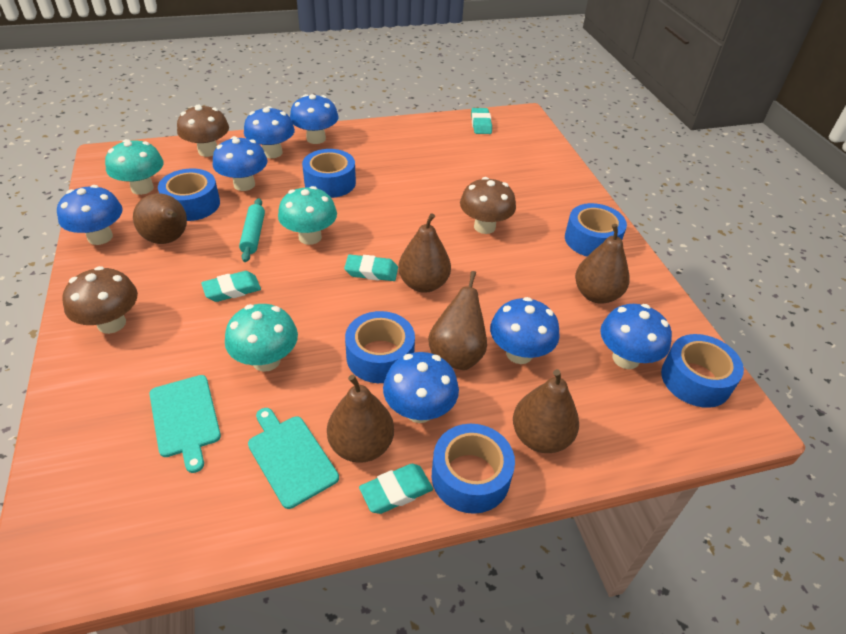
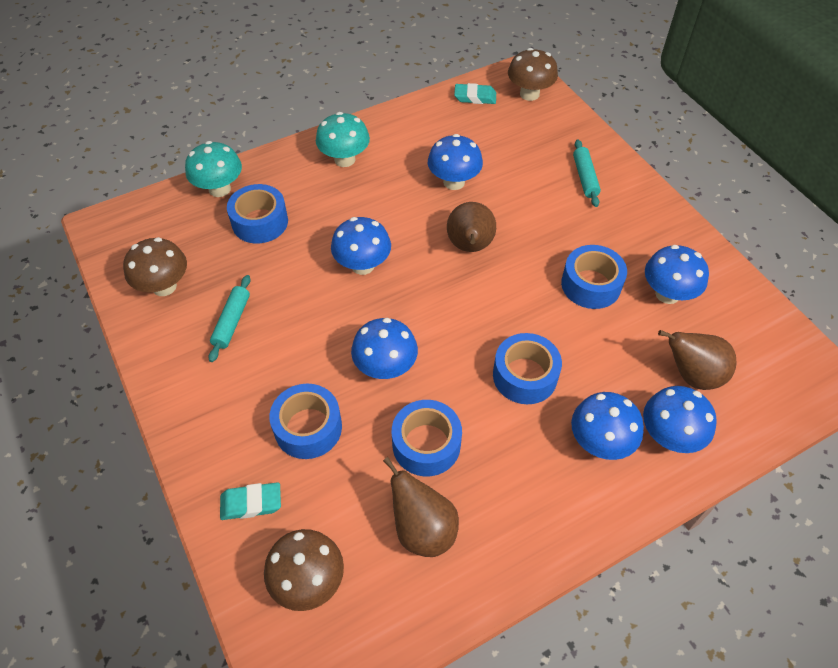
blue mushroom: [57,185,123,245] [213,136,267,191] [244,106,295,158] [290,94,339,144] [383,352,459,423] [490,297,560,364] [600,304,672,369] = 7 -> [331,217,391,275] [351,318,418,379] [428,134,483,190] [571,392,644,460] [643,386,717,453] [645,245,709,304] = 6
blue tape: [158,169,220,221] [302,149,356,198] [345,311,415,383] [432,424,515,514] [565,203,627,256] [661,334,744,408] = 6 -> [227,184,288,244] [270,384,342,459] [392,400,462,476] [493,333,562,404] [561,245,627,309] = 5
brown pear: [133,193,187,244] [327,375,394,463] [398,213,451,293] [428,271,487,370] [513,369,579,453] [575,224,630,304] = 6 -> [383,457,459,557] [447,202,496,252] [658,330,736,390] = 3
turquoise cutting board: [149,375,221,473] [248,408,339,509] = 2 -> none = 0
turquoise eraser: [201,271,261,302] [344,255,398,281] [359,464,433,514] [471,108,492,134] = 4 -> [220,482,281,520] [454,83,496,104] = 2
turquoise mushroom: [105,139,164,195] [225,304,298,372] [278,186,337,245] = 3 -> [185,141,242,197] [316,112,370,167] = 2
turquoise rolling pin: [239,198,265,262] = 1 -> [208,275,251,362] [573,140,601,207] = 2

